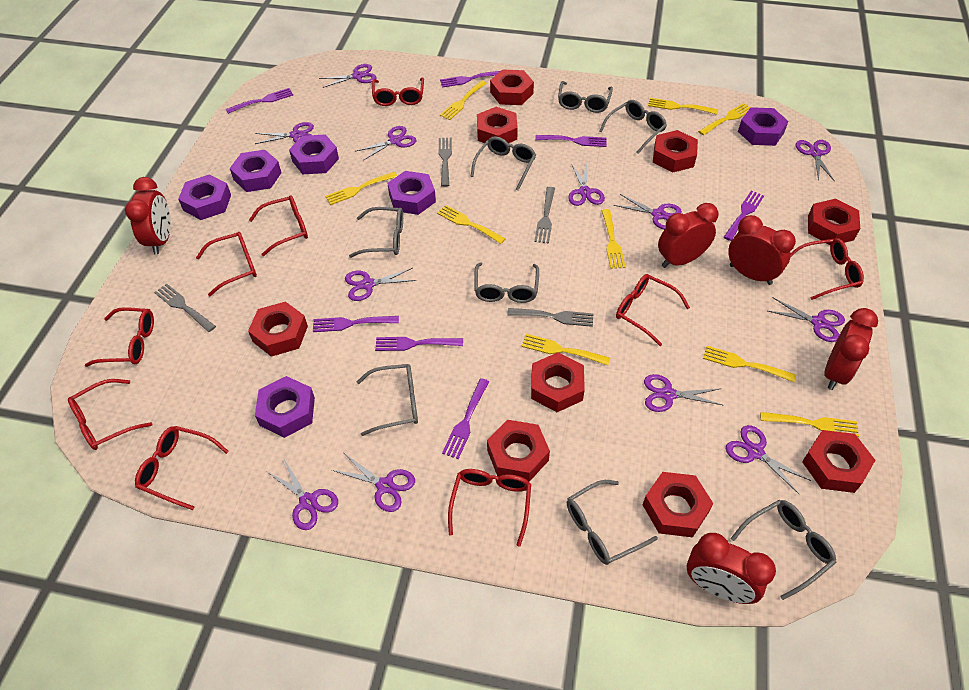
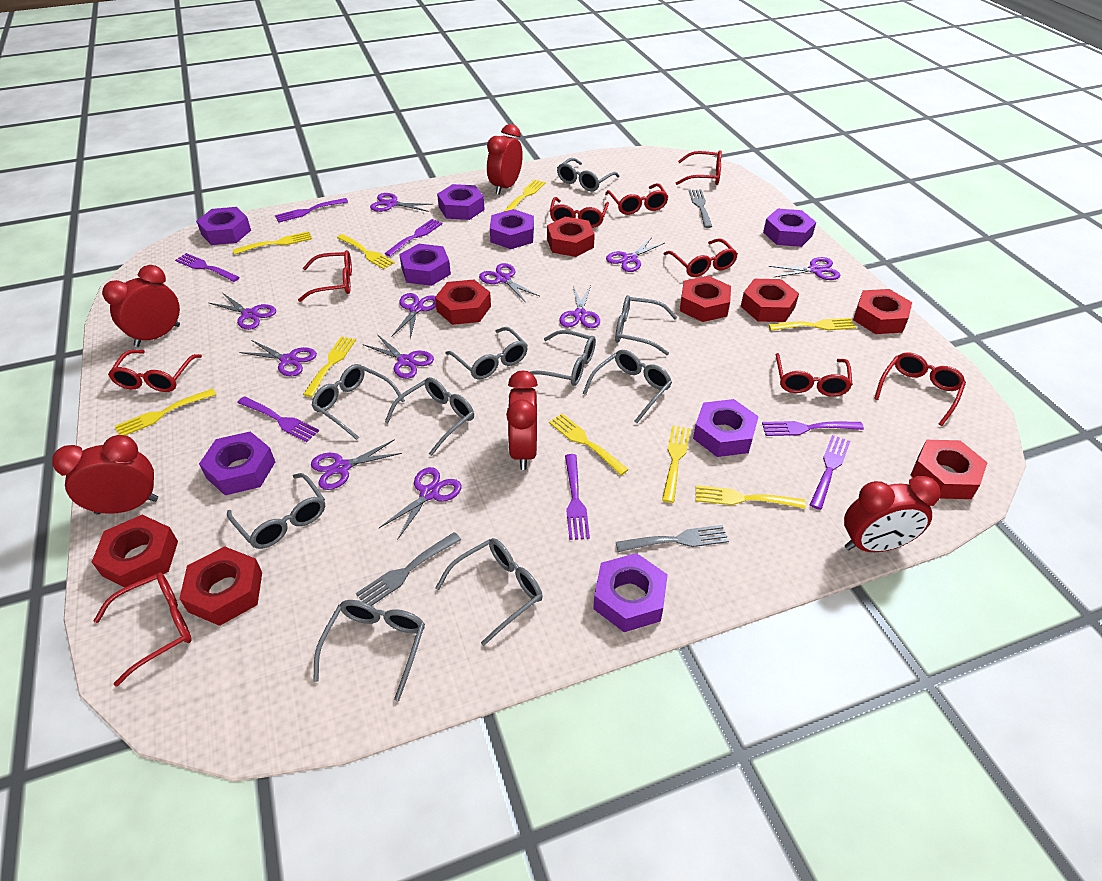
grey fork: [154,284,216,332] [439,138,452,187] [507,308,593,327] [534,187,555,243] = 4 -> [356,532,461,606] [616,525,729,552] [689,190,712,228] = 3
grey glasses: [349,207,403,258] [356,364,418,436] [470,136,536,191] [474,262,539,303] [558,81,613,113] [567,480,658,565] [600,100,667,153] [731,500,837,600] = 8 -> [227,473,325,549] [311,364,405,440] [313,600,425,701] [385,377,474,456] [435,538,543,646] [445,327,528,380] [530,330,596,386] [557,158,620,191] [583,350,672,423] [615,295,677,355] = 10
purple nut: [178,174,231,220] [230,150,281,192] [255,376,315,438] [289,134,339,174] [387,171,436,215] [738,107,788,146] = 6 -> [196,207,251,245] [199,432,275,495] [399,244,451,286] [437,184,485,220] [490,209,534,249] [593,553,668,632] [693,399,759,457] [763,209,816,247] = 8
purple scissors: [255,122,314,144] [266,459,338,530] [319,64,377,88] [332,453,415,512] [345,268,416,301] [356,126,416,160] [568,163,605,206] [614,194,682,230] [644,374,722,412] [726,425,811,494] [768,298,845,342] [796,140,835,182] = 12 -> [209,293,276,330] [239,340,317,376] [311,439,402,490] [364,334,434,379] [370,193,434,212] [379,467,462,540] [392,293,436,339] [479,263,539,303] [559,285,600,328] [606,237,665,272] [769,257,840,280] = 11
red nut: [248,302,308,357] [477,107,518,143] [487,420,550,482] [490,69,534,105] [531,352,585,412] [643,472,714,537] [653,130,698,173] [802,430,875,493] [808,199,860,245] = 9 -> [92,515,178,587] [179,546,262,626] [435,280,491,325] [547,217,595,257] [680,276,731,322] [741,279,799,322] [853,289,912,334] [911,440,988,499] = 8

